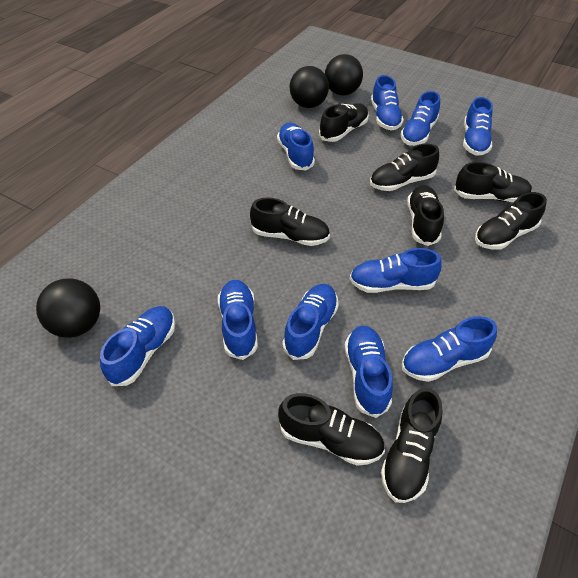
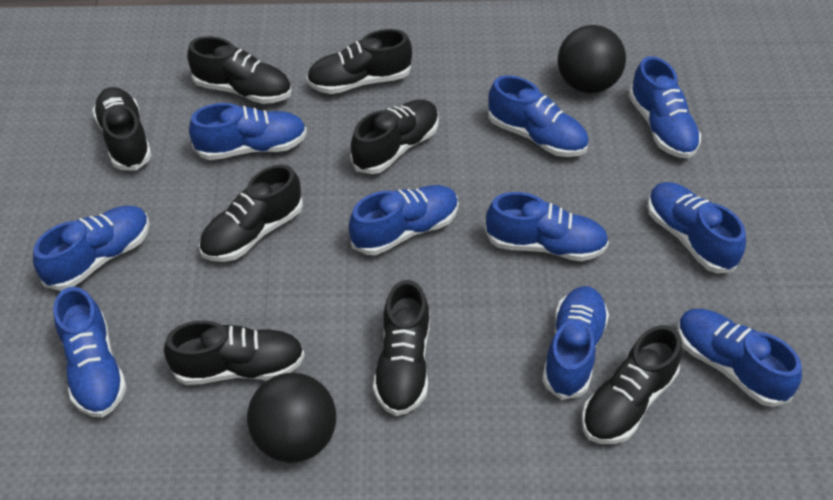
black ball: [36,278,100,338] [289,66,329,108] [325,54,363,96] = 3 -> [247,373,336,463] [558,25,626,93] = 2

